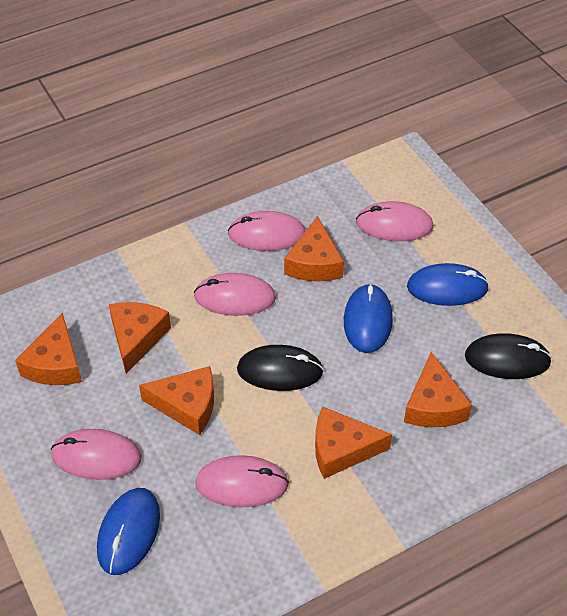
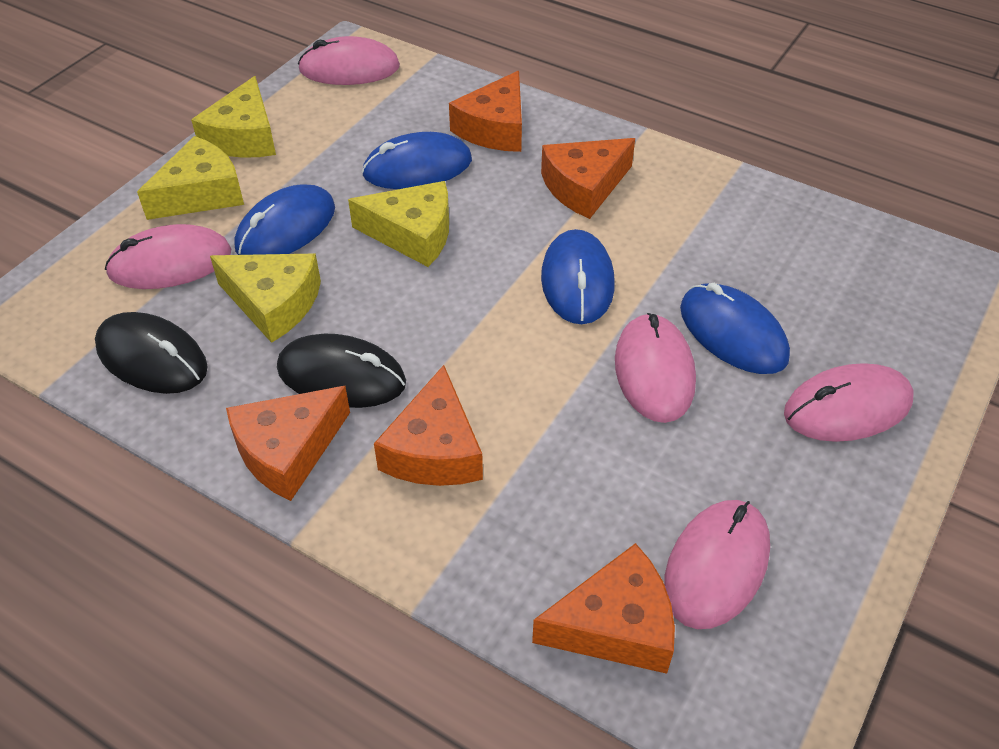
blue mouse: [97,488,160,575] [344,283,393,353] [407,263,489,306] = 3 -> [235,184,335,255] [362,132,472,189] [541,229,615,324] [680,283,790,374] = 4
orange cheese: [15,313,82,385] [109,302,171,374] [139,366,214,435] [284,216,344,281] [315,407,392,479] [404,352,472,427] = 6 -> [226,386,350,501] [374,365,483,486] [449,71,522,152] [532,543,675,674] [541,138,635,219] = 5
yellow cheese: none = 0 -> [137,136,244,220] [191,76,276,158] [210,254,321,343] [348,181,449,267] = 4

